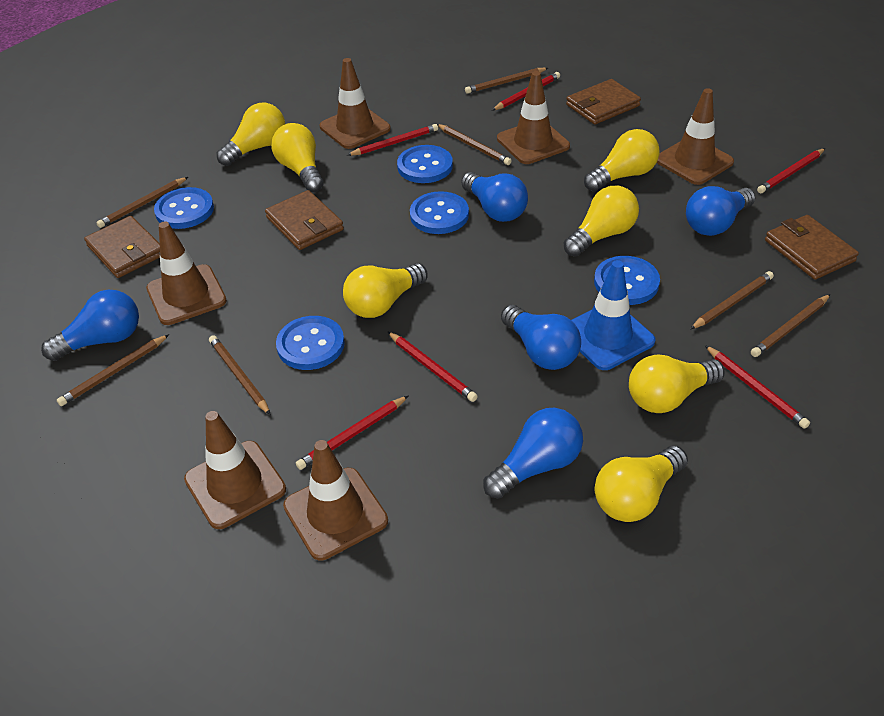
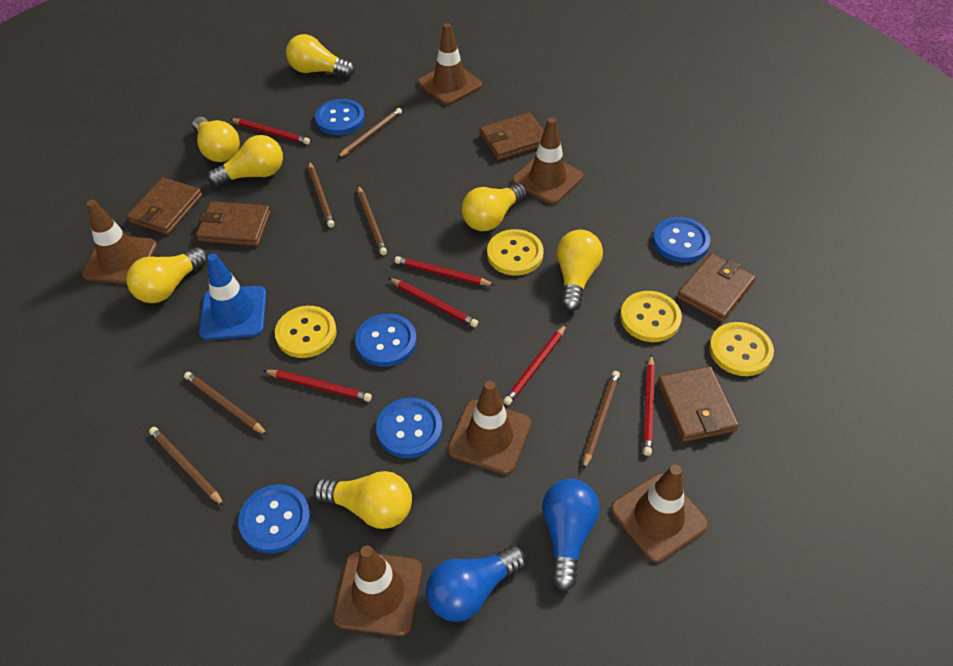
blue light bulb: [41,290,139,361] [461,172,528,222] [483,408,583,499] [501,305,581,370] [686,186,755,236] = 5 -> [426,545,526,622] [542,479,600,591] = 2
brown pencil: [57,334,169,406] [96,177,188,228] [209,335,271,415] [437,124,512,165] [465,68,548,94] [690,271,774,329] [751,294,831,357] = 7 -> [149,427,224,506] [184,372,268,435] [309,161,334,228] [337,108,402,158] [358,186,387,255] [583,371,620,470] = 6
brown wallet: [84,216,160,278] [265,190,344,250] [566,79,641,125] [765,215,859,280] = 4 -> [127,177,203,235] [196,201,271,246] [480,113,544,160] [657,366,739,442] [677,253,756,322] = 5
yellow button: none = 0 -> [275,306,337,358] [487,229,544,276] [620,291,682,342] [709,322,774,376] = 4

